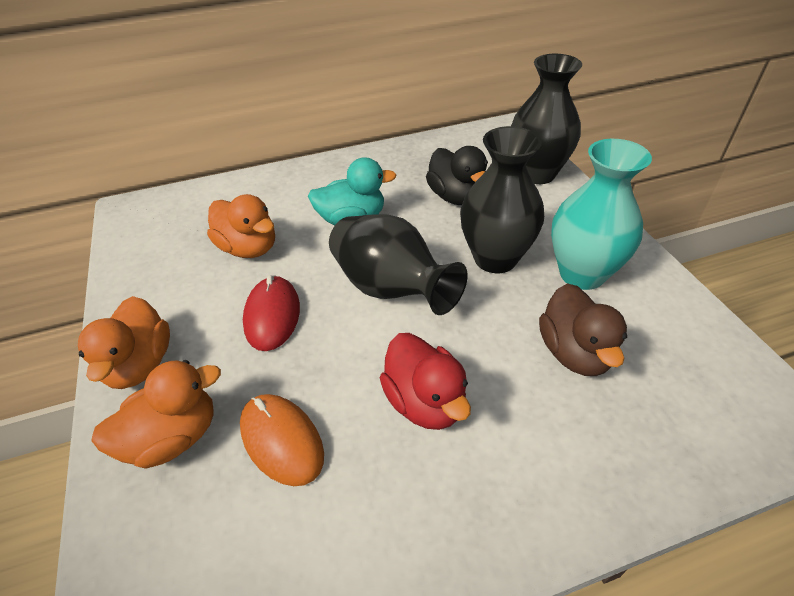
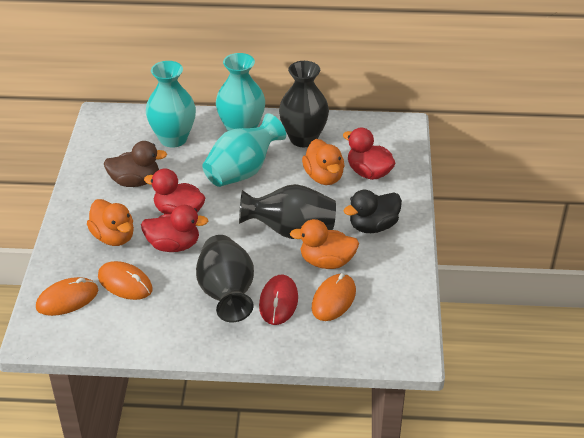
orange mouse: [240,394,324,486] = 1 -> [36,277,98,316] [98,261,153,300] [312,273,356,321] = 3
red duck: [380,333,471,430] = 1 -> [141,205,208,252] [144,168,205,214] [343,128,395,180] = 3
turquoise duck: [308,157,396,226] = 1 -> none = 0
turquoise vase: [551,139,652,290] = 1 -> [146,61,196,148] [202,113,286,187] [216,53,265,131] = 3

